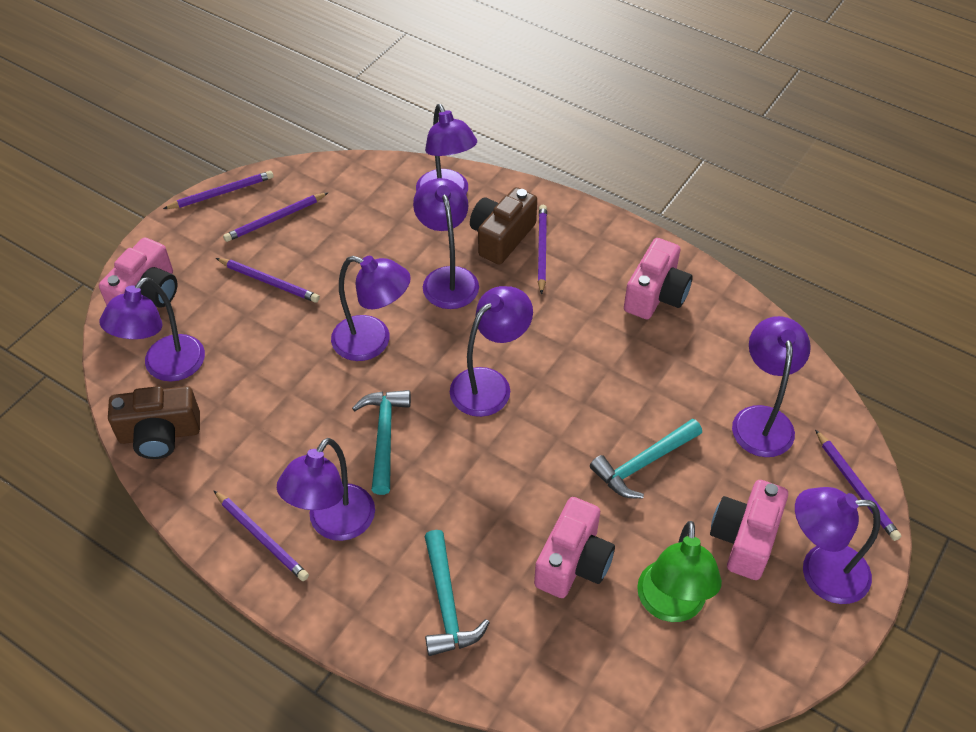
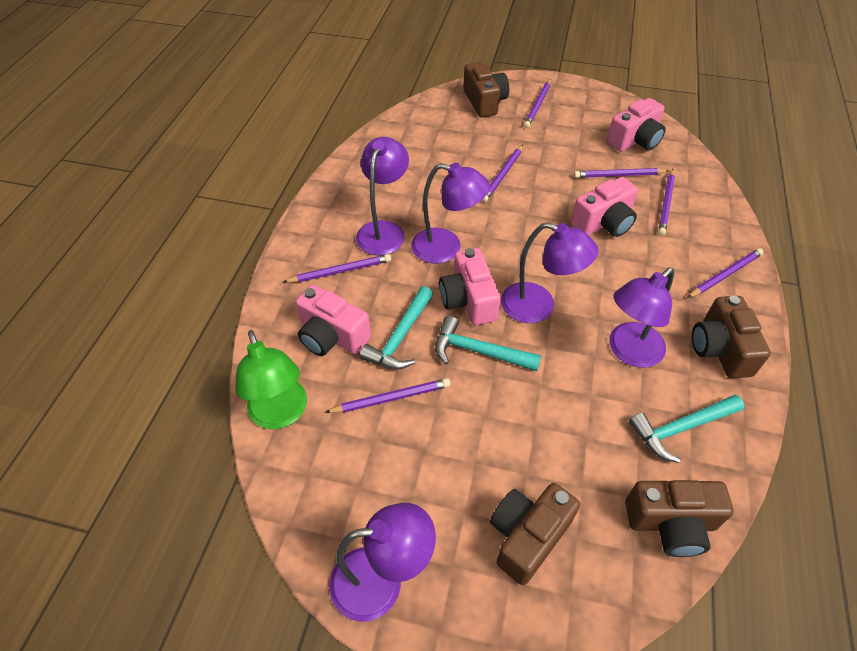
brown camera: [108,386,200,459] [470,187,537,265] = 2 -> [463,62,509,117] [490,483,580,585] [625,480,733,557] [692,296,771,378] = 4
purple lamp: [100,277,205,381] [277,438,375,541] [331,256,411,361] [413,178,479,309] [416,104,477,194] [450,286,533,417] [732,316,811,457] [795,487,881,604] = 8 -> [329,503,436,622] [356,137,409,256] [411,163,490,264] [501,222,598,323] [609,268,674,368] = 5
purple pencil: [163,171,274,209] [214,491,309,581] [216,258,320,303] [223,192,329,242] [538,205,547,295] [815,430,901,541] = 6 -> [283,254,391,283] [325,378,450,413] [482,145,523,202] [524,79,551,128] [574,168,669,178] [658,169,675,235] [687,248,764,298] = 7

